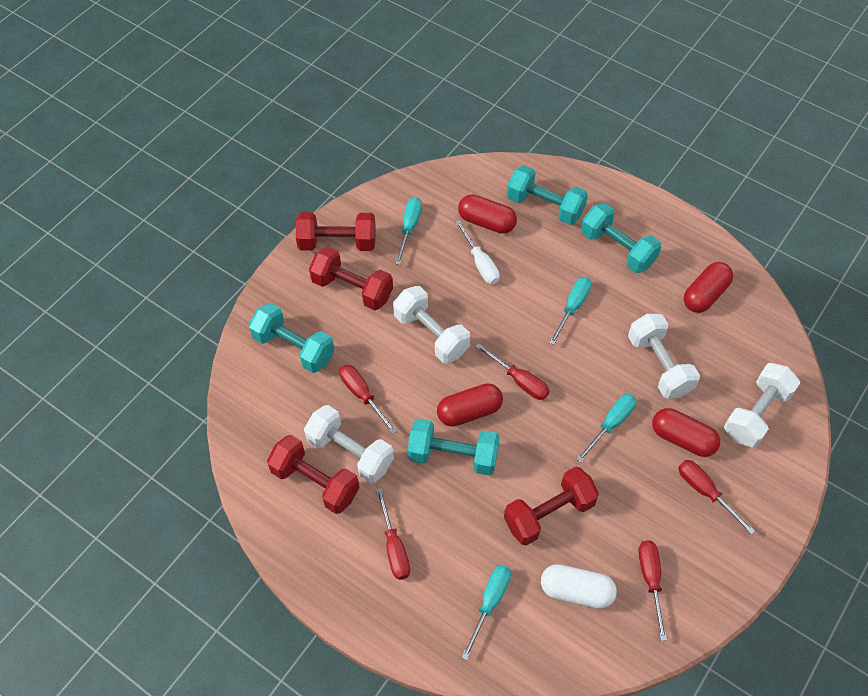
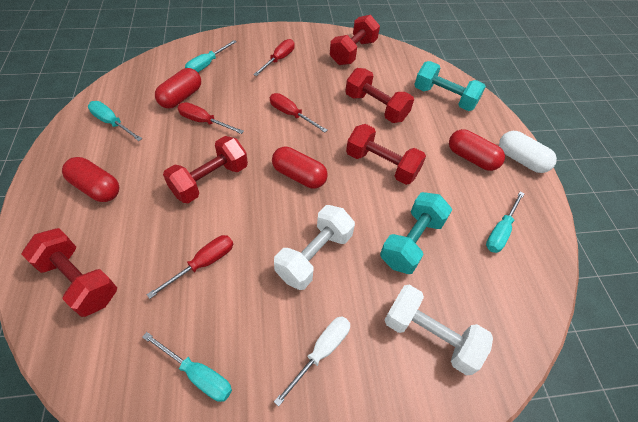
red dumbbell: [267,435,360,514] [296,212,376,251] [309,247,393,310] [504,466,599,546] = 4 -> [21,228,117,317] [163,136,248,203] [330,15,380,65] [345,68,414,123] [346,124,426,185] = 5
red screwdriver: [340,365,397,434] [376,488,410,580] [475,343,549,400] [638,540,667,641] [678,460,755,535] = 5 -> [147,235,233,299] [178,102,244,134] [253,39,295,76] [270,93,328,133] = 4
turquoise dumbbell: [249,303,335,373] [407,419,500,476] [507,165,588,225] [581,203,662,273] = 4 -> [380,192,452,274] [414,61,486,111] = 2
white dumbbell: [304,405,394,483] [393,286,470,363] [628,314,700,399] [724,363,800,448] = 4 -> [274,205,355,290] [385,285,493,376] = 2

